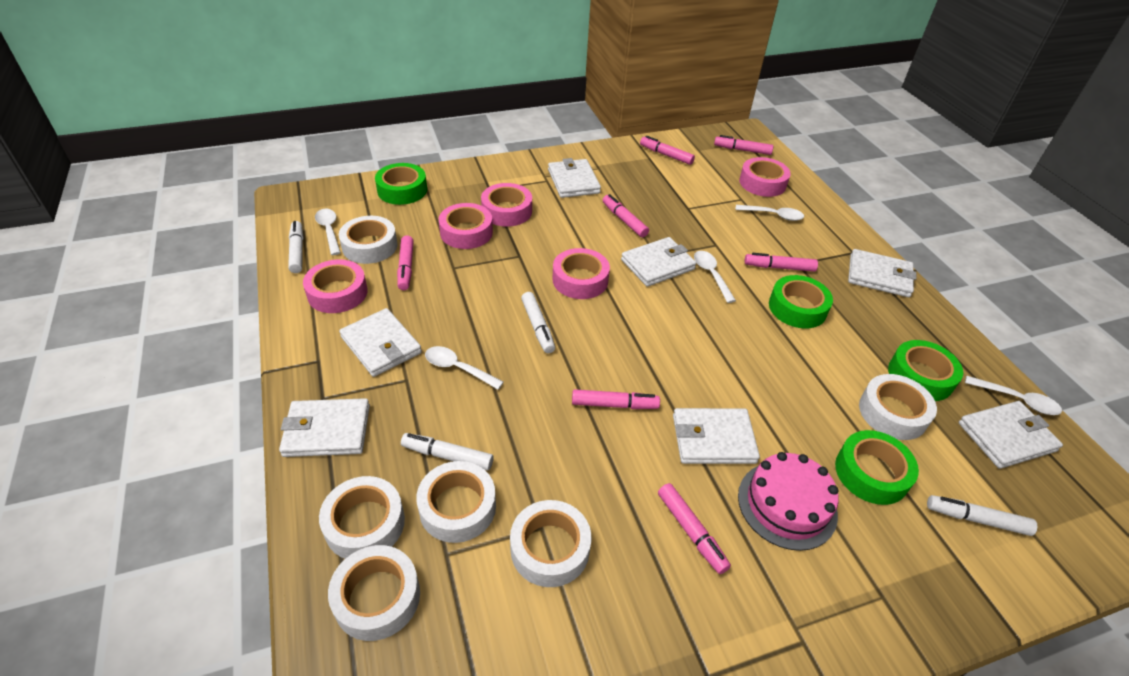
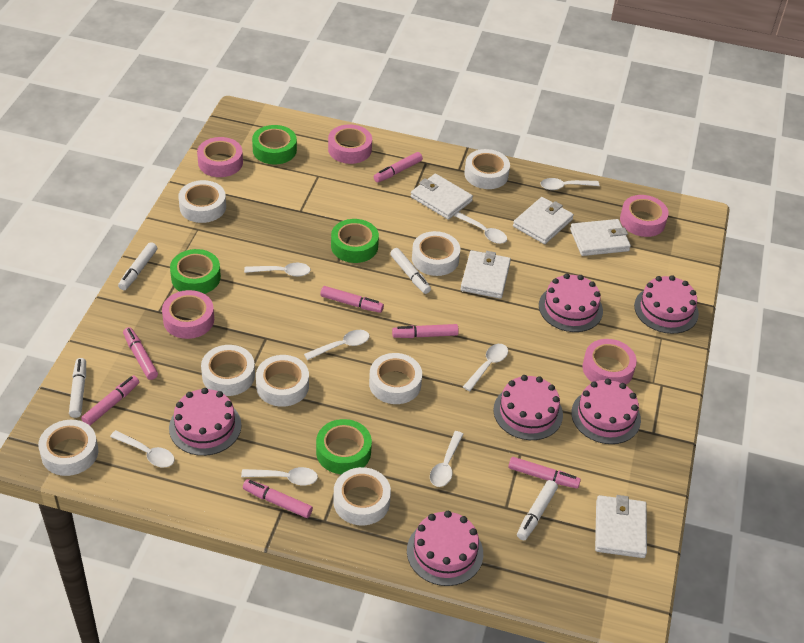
pink cake: [738,452,839,551] = 1 -> [169,388,241,456] [407,511,483,586] [493,375,563,440] [539,274,603,332] [571,379,641,444] [634,275,699,334] = 6
white spoon: [315,208,341,255] [425,346,504,389] [694,251,736,303] [735,205,804,221] [965,376,1062,415] = 5 -> [110,430,175,467] [241,467,318,485] [244,263,311,277] [304,330,369,360] [430,431,464,487] [454,212,507,244] [463,344,508,391] [541,178,600,190] = 8
white tape: [319,476,405,559] [328,545,420,641] [339,216,398,264] [416,461,496,543] [510,500,591,587] [859,374,937,440] = 6 -> [38,420,98,476] [178,180,226,223] [201,345,255,396] [256,355,309,407] [333,467,391,526] [369,353,422,404] [412,231,460,276] [464,149,510,189] = 8
white wallet: [279,398,370,457] [339,308,422,377] [548,158,601,198] [621,237,696,287] [673,408,760,464] [848,249,917,297] [958,401,1063,469] = 7 -> [411,174,473,220] [461,250,511,299] [513,197,574,244] [570,219,631,256] [595,495,647,558] = 5

